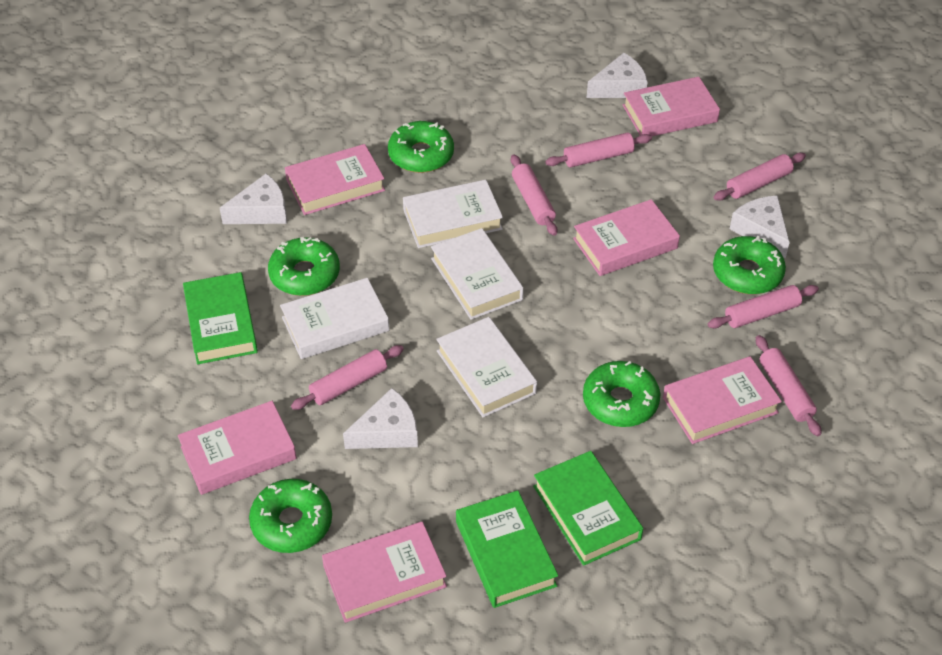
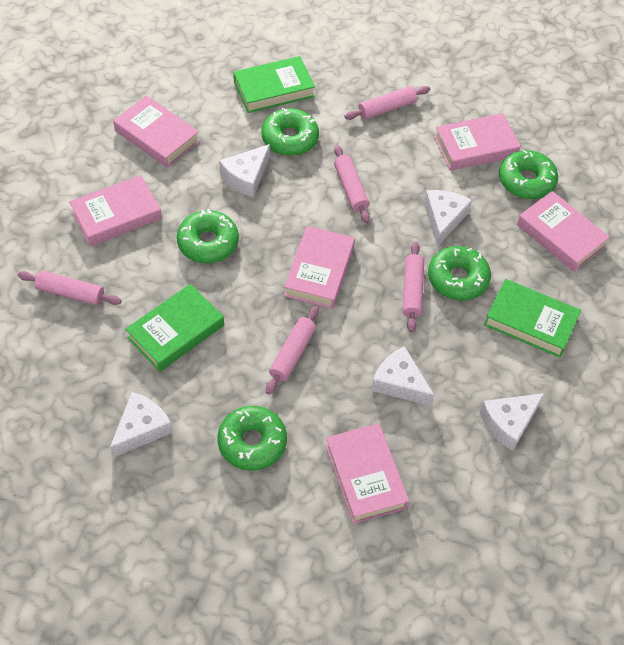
pink rolling pin: [291,345,404,410] [511,155,557,236] [545,133,652,168] [708,285,819,328] [714,153,806,201] [756,335,821,436] = 6 -> [18,270,121,306] [266,306,319,394] [334,145,370,223] [344,86,430,120] [402,242,424,332] = 5
white book: [280,278,389,359] [403,180,503,248] [431,228,524,320] [436,317,537,417] = 4 -> none = 0
white cheese: [220,174,287,224] [343,388,418,449] [587,53,648,98] [730,195,790,259] = 4 -> [110,392,173,458] [219,144,270,197] [371,346,435,406] [424,190,472,247] [480,393,544,451] = 5

